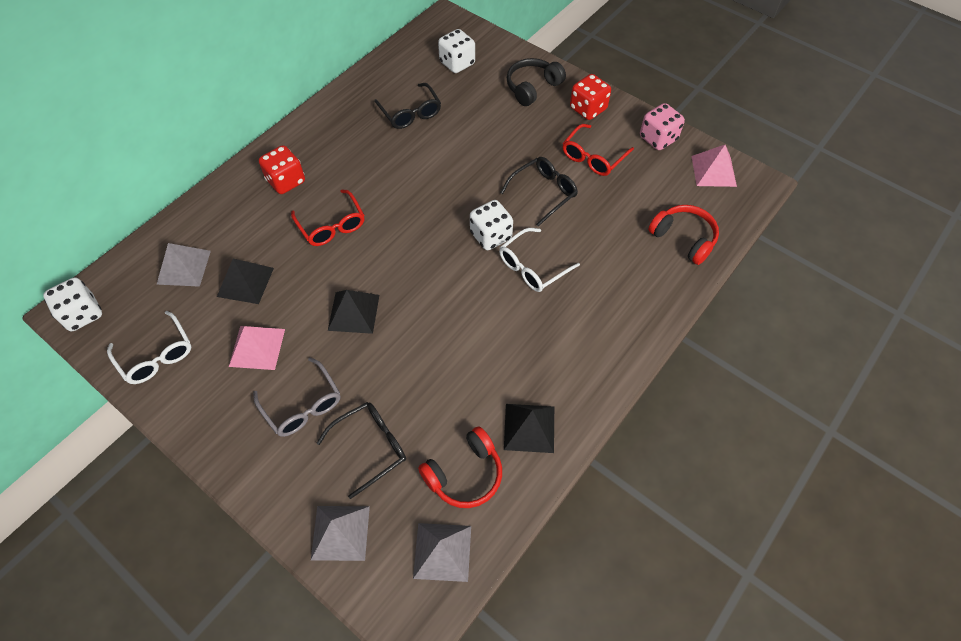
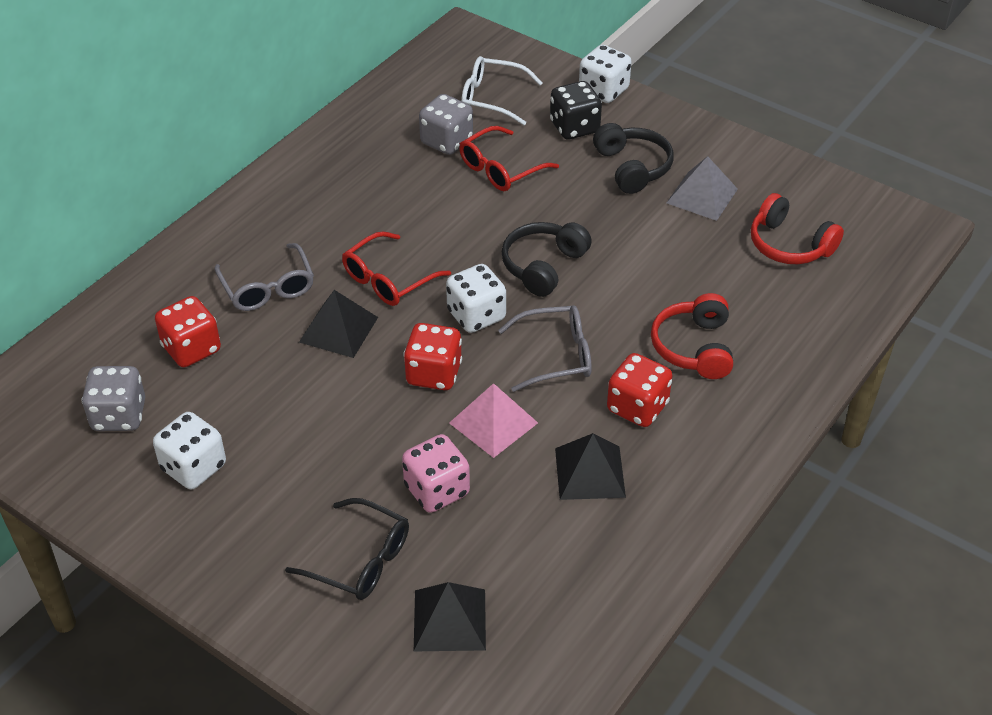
black dice: none = 0 -> [550,81,602,139] = 1
black glasses: [317,402,406,499] [374,83,441,129] [500,157,578,227] = 3 -> [285,498,409,600] = 1
black headphones: [507,58,566,106] = 1 -> [502,222,592,297] [593,123,674,194] = 2
grey dice: none = 0 -> [81,366,145,431] [419,94,473,155] = 2
grey glasses: [253,357,341,437] = 1 -> [214,243,314,311] [498,305,592,392] = 2
grey pyramid: [156,243,211,287] [311,506,370,561] [413,523,471,582] = 3 -> [666,156,738,221] = 1
pink pyramid: [229,326,285,370] [691,145,737,187] = 2 -> [449,383,538,458] = 1
red dice: [259,145,305,194] [570,74,611,120] = 2 -> [155,296,221,367] [403,323,462,390] [607,353,672,427] = 3
white glasses: [107,311,191,384] [499,228,580,292] = 2 -> [461,56,543,125] = 1

